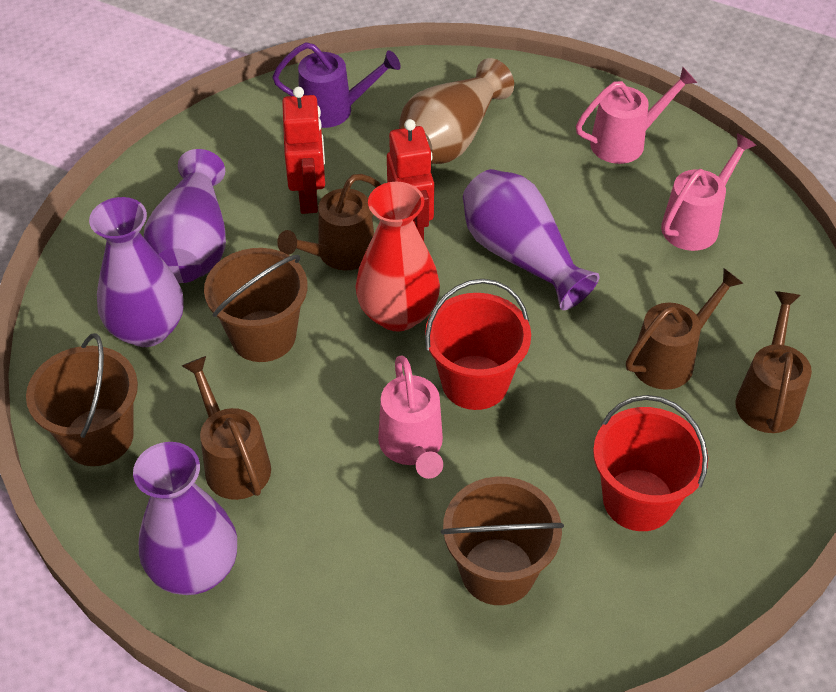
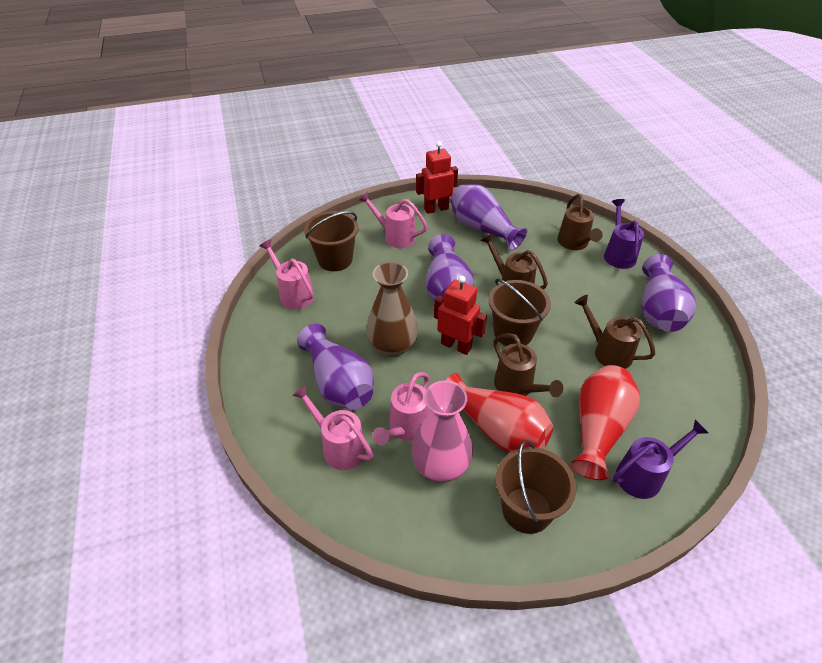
pink vase: none = 0 -> [411,380,473,482] = 1
pink watering can: [378,355,443,479] [576,67,697,164] [661,133,756,251] = 3 -> [260,239,314,309] [292,385,374,470] [359,192,427,248] [372,372,430,445] = 4
purple watering can: [272,42,401,128] = 1 -> [604,199,644,269] [613,419,708,499] = 2
red bucket: [425,279,531,410] [593,395,708,531] = 2 -> none = 0
red vase: [356,182,440,332] = 1 -> [445,373,553,453] [570,365,640,480] = 2

